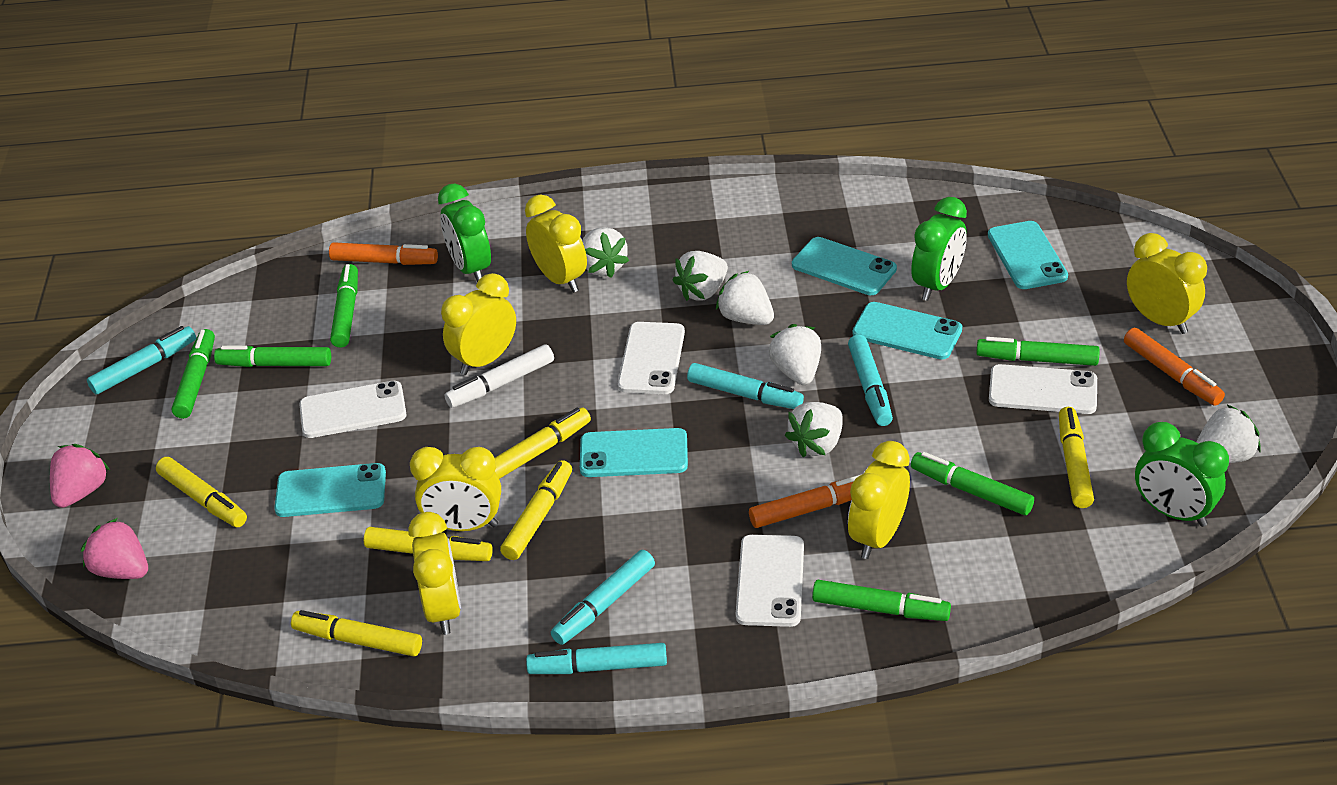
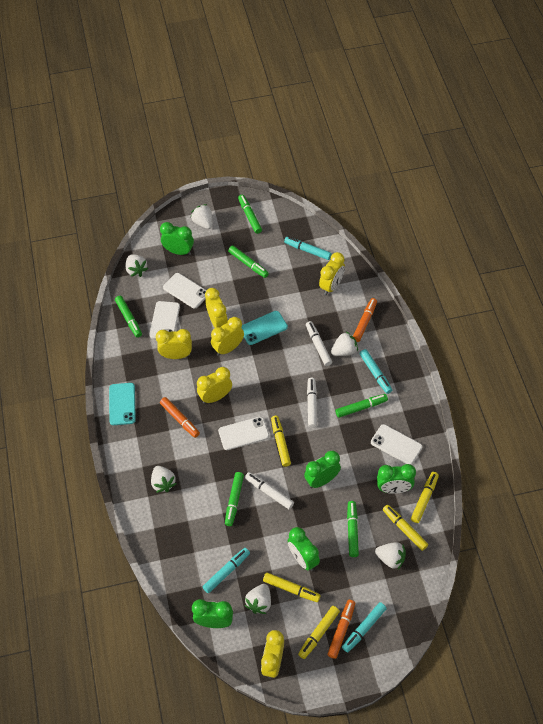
green clock: [438,184,491,282] [911,197,967,301] [1135,422,1229,527] = 3 -> [160,222,194,255] [192,599,233,628] [288,527,320,571] [304,451,341,488] [377,464,416,494] = 5
pink strawberry: [50,444,110,508] [81,518,148,579] = 2 -> none = 0
turquoise marker: [87,326,196,394] [526,643,667,674] [551,550,655,645] [687,363,804,409] [848,335,893,426] = 5 -> [202,548,250,593] [284,237,331,260] [342,602,387,653] [359,349,392,394] = 4
turquoise phone: [274,463,386,517] [580,428,688,477] [792,237,897,295] [853,302,962,360] [988,221,1068,289] = 5 -> [109,383,136,425] [241,311,288,345] = 2
white marker: [445,344,554,408] = 1 -> [245,472,294,509] [306,321,332,366] [307,378,317,428] = 3
yellow marker: [156,457,247,527] [291,610,422,657] [364,527,493,561] [495,407,591,479] [500,460,572,560] [1059,407,1094,508] = 6 -> [263,572,321,602] [271,416,291,467] [298,606,340,659] [383,505,428,551] [411,472,439,523] = 5

